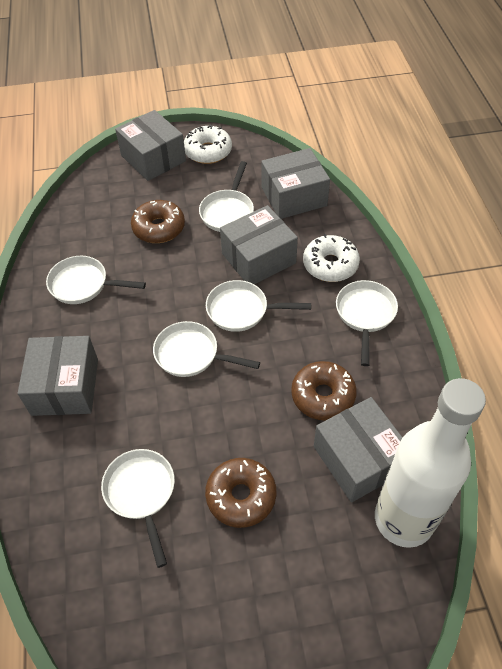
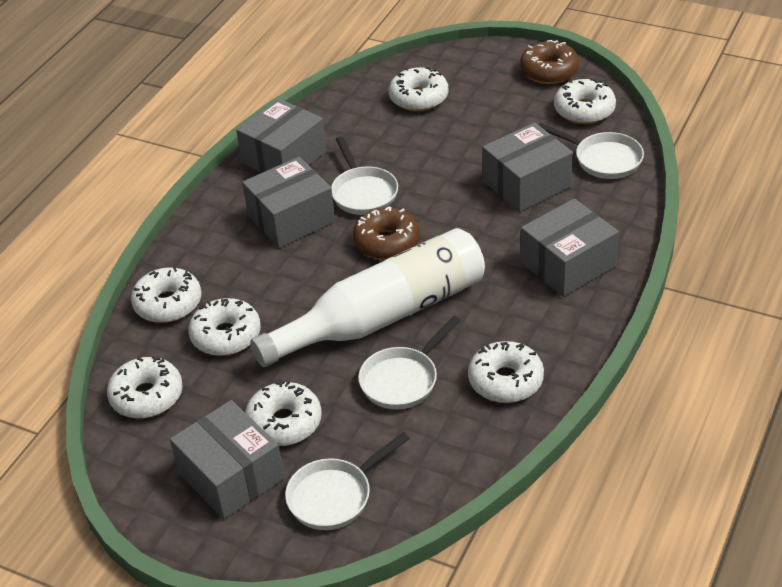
brown donut: [131,200,185,243] [205,458,276,528] [291,361,357,421] = 3 -> [352,206,420,260] [520,40,580,84] = 2
white donut: [184,125,232,164] [303,234,360,282] = 2 -> [107,356,183,418] [131,267,201,323] [188,298,261,356] [245,380,322,446] [389,67,448,111] [468,341,544,403] [554,79,616,124] = 7
white pan: [46,256,146,304] [101,449,175,568] [153,321,260,377] [199,161,254,232] [206,280,311,332] [336,280,398,366] = 6 -> [285,432,410,530] [331,136,398,215] [358,316,461,409] [538,123,644,179] = 4

